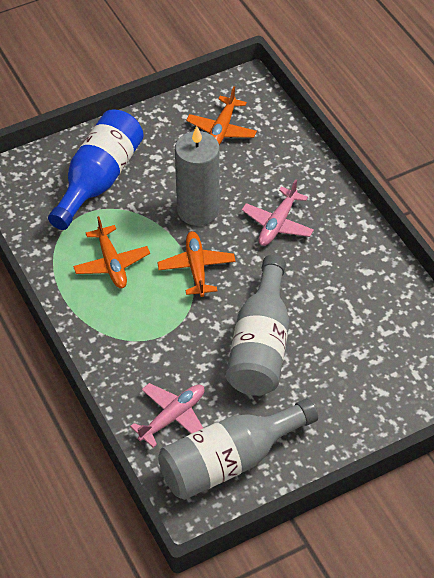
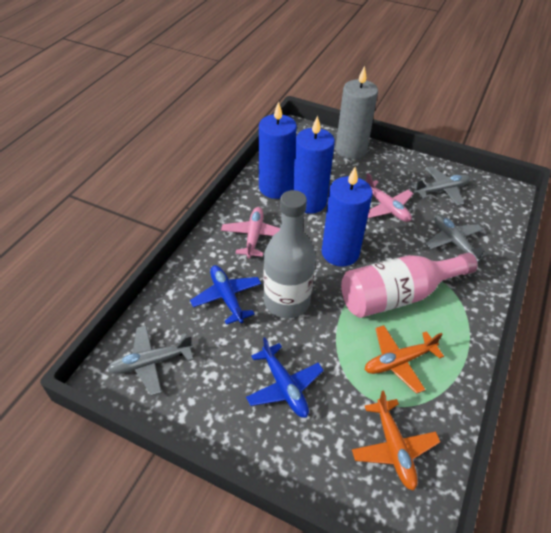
blue bottle: [48,110,144,230] = 1 -> none = 0
blue candle: none = 0 -> [259,101,297,199] [293,116,335,214] [322,167,373,267] = 3
blue plane: none = 0 -> [190,265,261,325] [246,337,324,418] = 2
grey bottle: [158,398,318,500] [226,255,289,396] = 2 -> [263,190,316,318] = 1
grey plane: none = 0 -> [107,326,194,396] [411,166,470,206] [426,214,488,262] = 3
orange plane: [73,216,150,288] [157,231,235,297] [186,86,257,145] = 3 -> [352,390,440,491] [365,325,444,394] = 2
pink bottle: none = 0 -> [341,253,478,318] = 1

